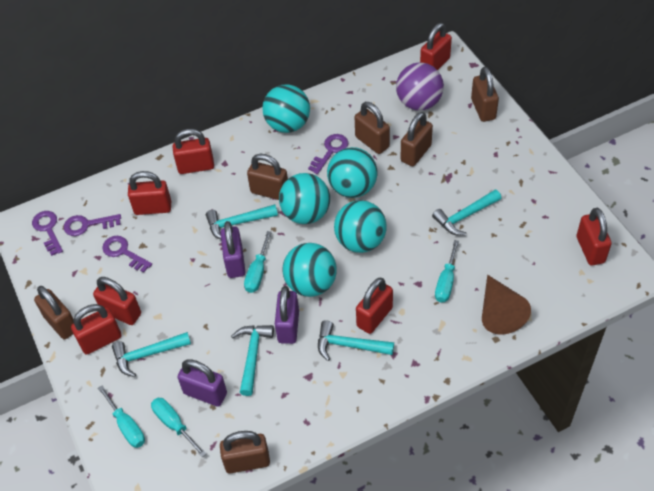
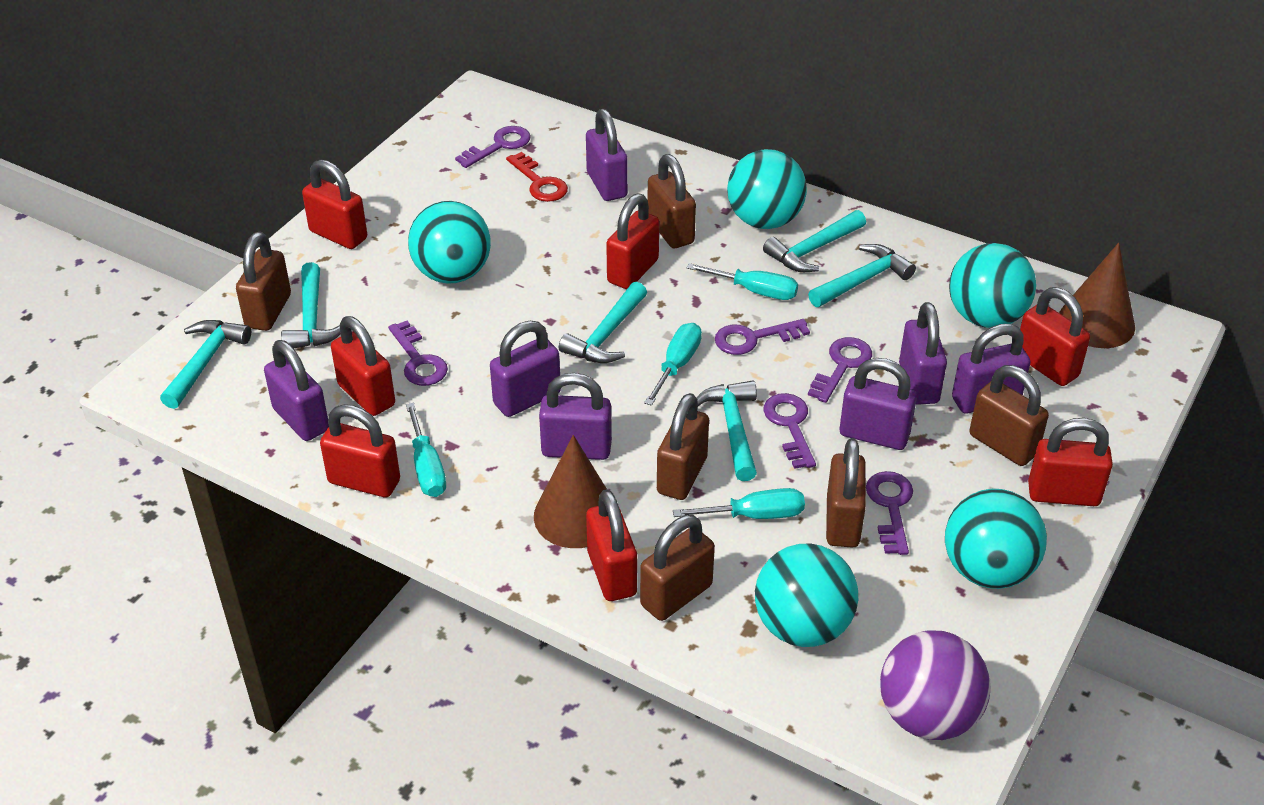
brown cone: [482,275,531,334] = 1 -> [534,435,607,548] [1059,243,1135,348] = 2
purple key: [32,211,63,256] [64,214,121,236] [102,236,152,273] [308,134,348,174] = 4 -> [388,321,448,386] [455,126,531,168] [715,319,810,355] [763,393,816,469] [808,337,872,403] [866,471,913,555] = 6
purple padlock: [177,359,227,407] [221,221,245,278] [275,286,299,344] = 3 -> [264,340,329,441] [490,321,561,417] [539,373,612,460] [586,109,628,201] [840,358,917,450] [899,302,947,405] [952,324,1031,414] = 7
red key: none = 0 -> [506,152,568,202] = 1
turquoise hammer: [112,332,191,377] [206,204,278,239] [231,325,274,396] [318,320,394,361] [432,190,501,236] = 5 -> [160,320,251,409] [281,262,340,349] [559,282,647,363] [697,381,757,481] [763,210,866,272] [808,244,916,307] = 6

